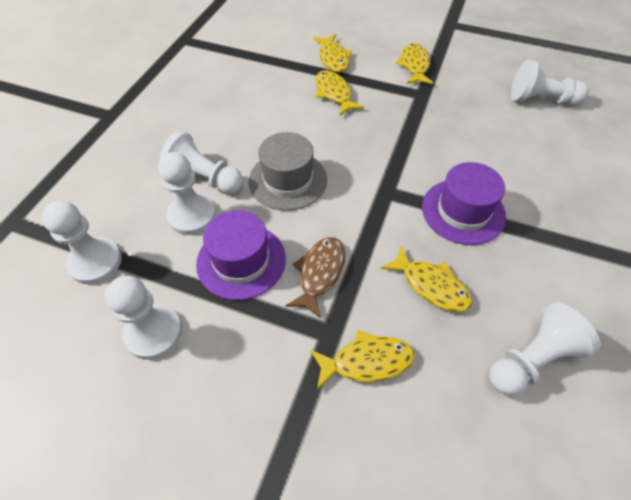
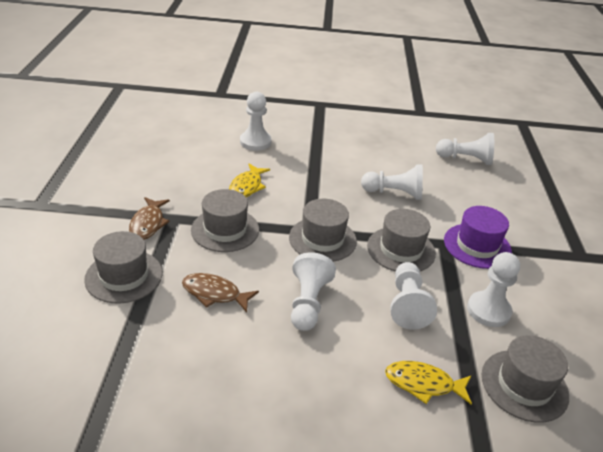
brown fish: [286,237,345,319] = 1 -> [129,197,170,240] [182,273,259,313] = 2
grey hat: [249,132,327,211] = 1 -> [84,231,163,304] [191,189,259,252] [289,199,357,262] [367,209,436,272] [482,335,569,423] = 5
purple hat: [196,210,286,300] [422,162,506,245] = 2 -> [444,206,512,269] = 1
yellow fish: [310,330,415,390] [313,34,352,72] [315,70,364,115] [381,245,472,312] [396,43,433,84] = 5 -> [229,164,270,197] [385,361,472,405] = 2

